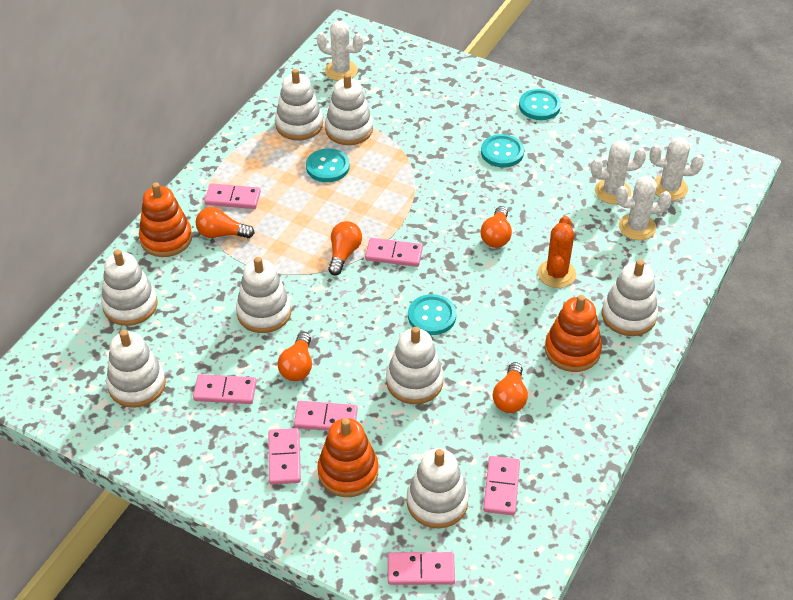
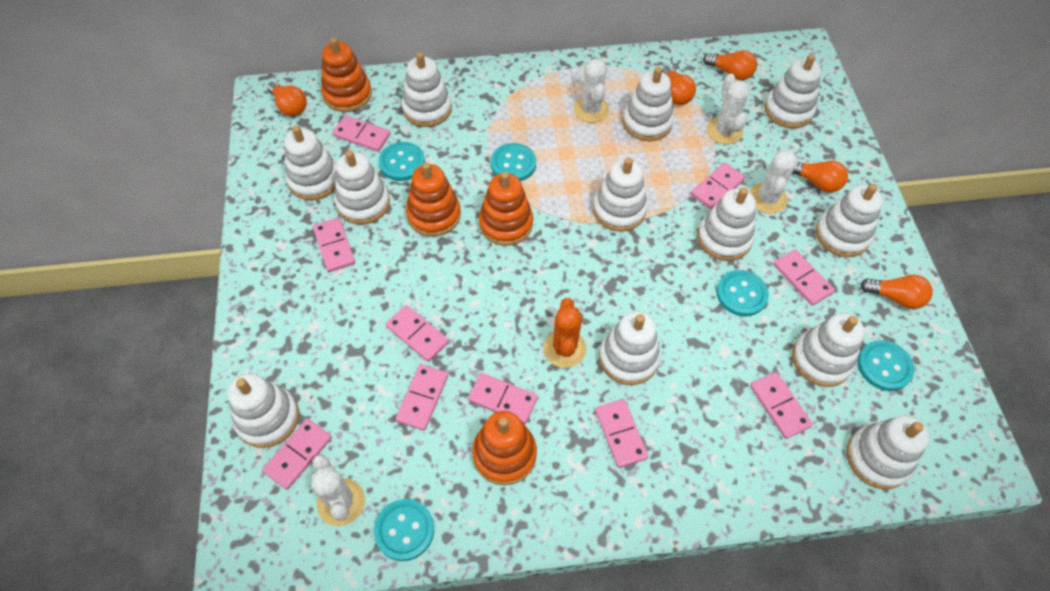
orange stacking toy: [139,182,192,257] [318,418,378,497] [545,295,602,372] = 3 -> [321,37,372,112] [406,162,461,237] [472,411,537,485] [479,172,533,246] = 4
pink domino: [193,374,257,404] [205,183,261,209] [269,428,301,485] [294,401,358,431] [365,238,423,267] [388,552,455,585] [483,456,520,515] = 7 -> [262,419,332,490] [313,218,355,272] [333,115,391,152] [386,305,449,362] [395,364,448,431] [468,373,538,424] [595,399,649,468] [691,162,745,209] [750,372,813,439] [773,249,835,306] = 10
turquoise button: [306,148,350,182] [408,294,456,335] [481,134,524,167] [519,89,561,120] = 4 -> [374,499,434,561] [379,142,425,181] [491,143,536,181] [717,270,769,316] [858,340,914,391] = 5
white stacking toy: [101,250,158,326] [106,330,166,408] [236,257,292,333] [275,69,323,140] [325,73,373,145] [386,327,444,404] [407,448,469,528] [602,260,658,336] = 8 -> [228,373,299,448] [284,126,337,200] [334,150,390,224] [402,52,452,127] [593,157,648,232] [599,311,660,385] [623,67,674,141] [697,187,756,261] [764,54,821,128] [792,313,865,387] [816,184,883,257] [846,415,929,489] = 12

